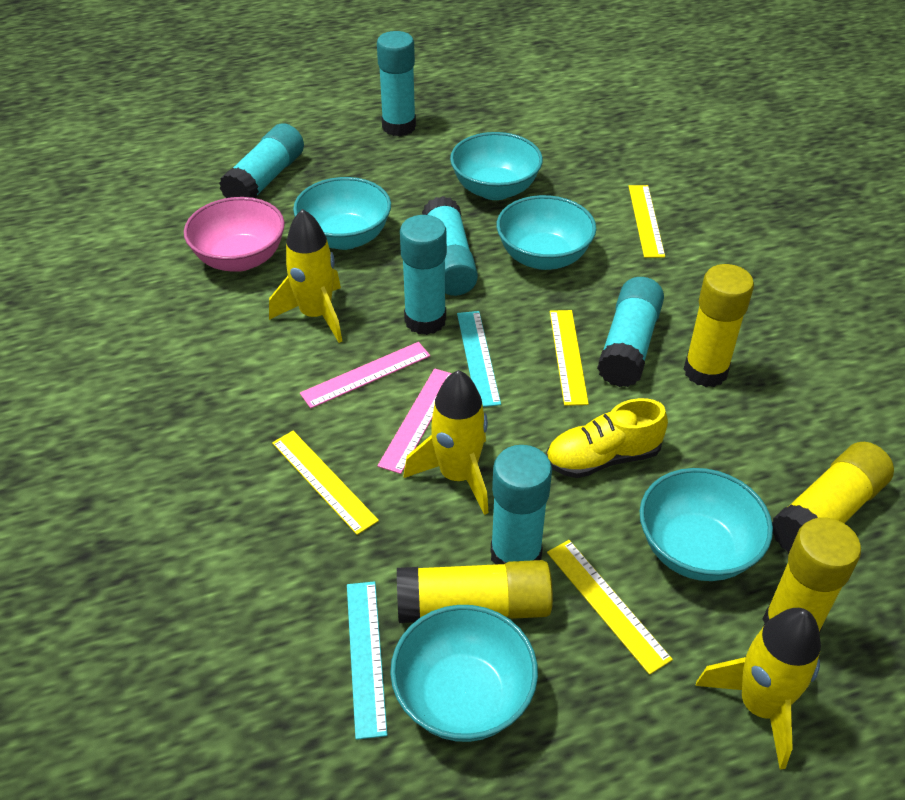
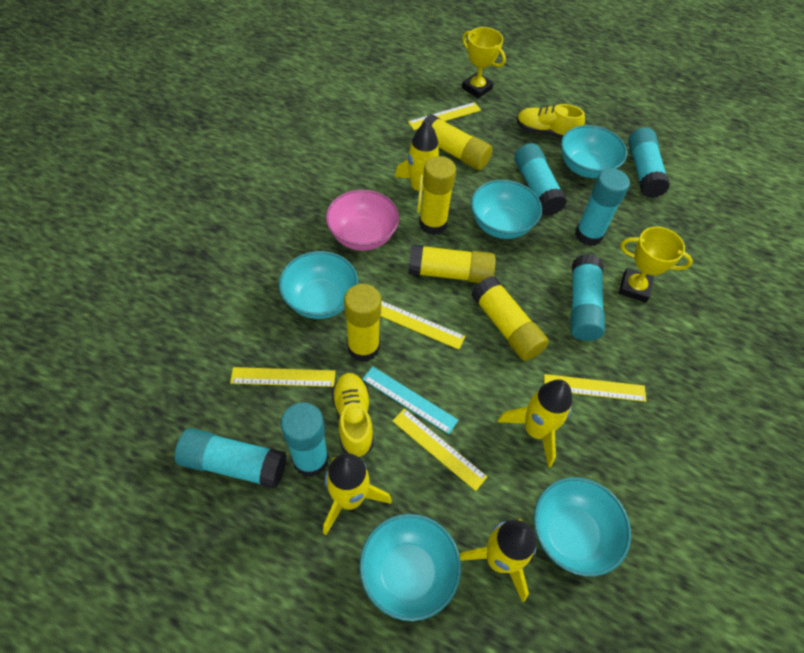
pink ruler: [300,342,430,408] [378,368,452,474] = 2 -> none = 0
turquoise ruler: [347,581,387,740] [457,311,501,407] = 2 -> [362,366,458,434] = 1
yellow glue stick: [397,560,553,623] [684,264,754,387] [763,518,861,633] [772,442,894,553] = 4 -> [344,284,381,362] [408,244,496,283] [419,156,456,235] [422,114,493,170] [471,276,549,361] = 5
yellow rocket: [269,209,342,343] [404,370,489,515] [695,608,821,769] = 3 -> [323,453,391,535] [395,122,439,213] [459,519,536,602] [498,379,572,468] = 4
yellow ruler: [272,431,379,535] [547,540,673,675] [550,310,589,406] [629,185,665,258] = 4 -> [230,367,335,387] [381,301,466,350] [392,408,487,491] [408,102,481,130] [544,374,646,402] = 5
yellow shoe: [546,398,668,478] = 1 -> [331,373,374,458] [517,104,585,139] = 2
yellow trophy: none = 0 -> [462,27,506,99] [619,227,693,303] = 2

